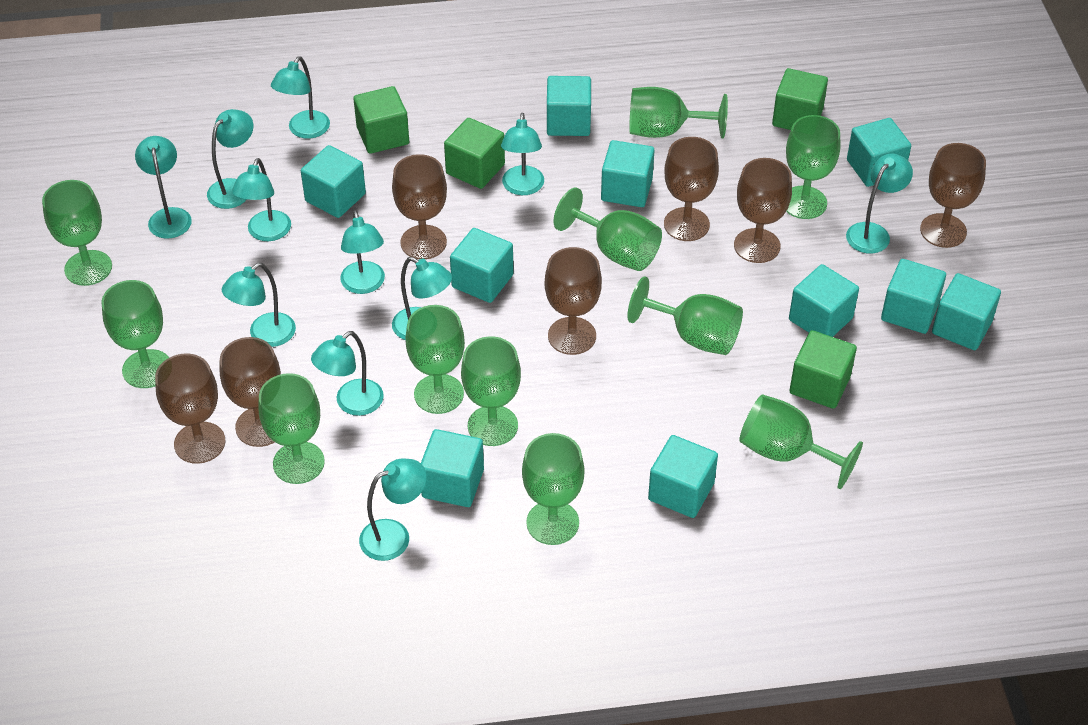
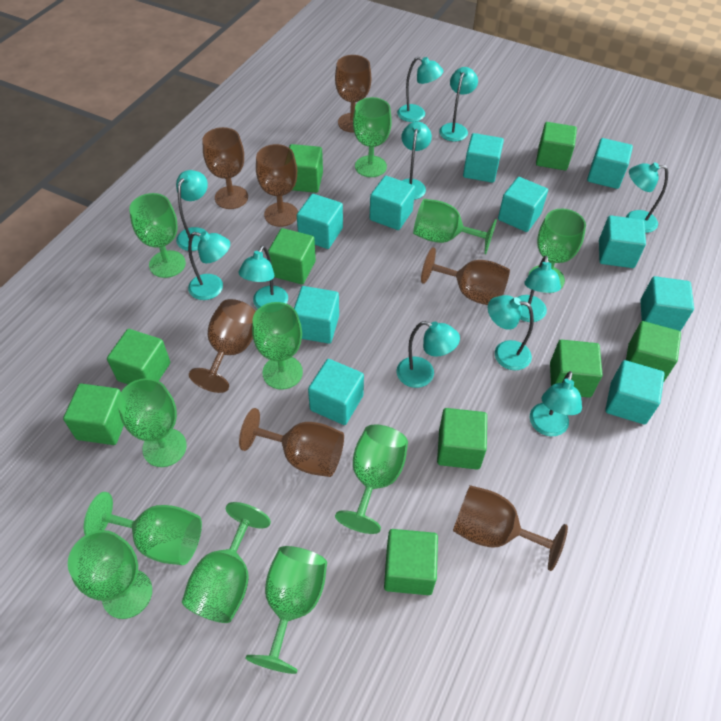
green cube: [353,86,409,154] [444,118,505,189] [772,68,828,130] [790,330,857,409] = 4 -> [63,383,124,445] [107,329,170,384] [268,228,316,285] [289,144,323,193] [384,529,438,595] [437,408,487,470] [536,122,577,170] [550,339,603,398] [626,321,681,381] = 9

